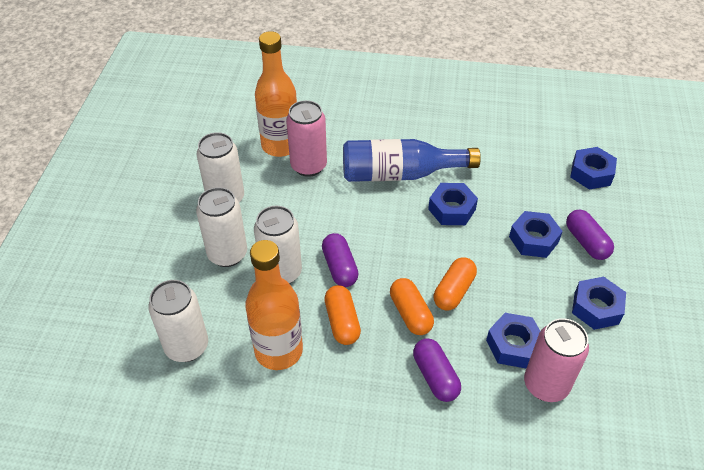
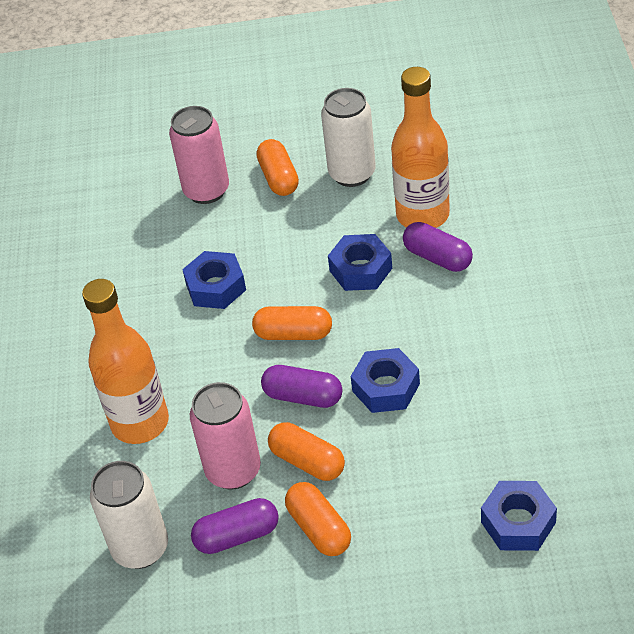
blue bottle: [343,139,481,182] = 1 -> none = 0
blue nut: [428,183,478,225] [486,313,540,368] [509,211,563,258] [570,147,617,189] [572,277,626,330] = 5 -> [182,251,246,309] [328,234,392,291] [351,348,420,413] [481,481,557,551] = 4
orange capsule: [324,285,361,345] [390,278,434,335] [434,257,477,310] = 3 -> [252,306,332,340] [256,139,299,196] [268,422,345,481] [285,482,351,556] = 4
white can: [148,280,208,362] [196,132,244,203] [196,187,247,267] [254,206,302,284] = 4 -> [90,461,168,569] [321,88,376,187] = 2

